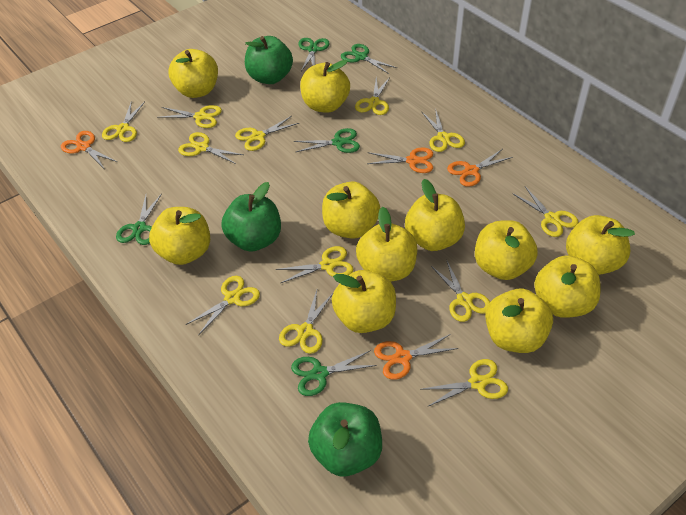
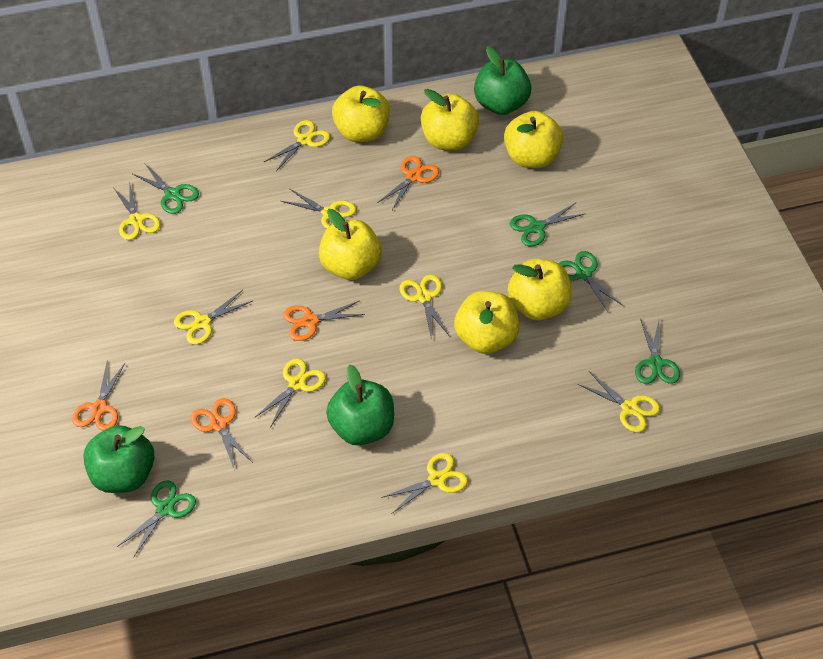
yellow apple: [149,207,210,265] [169,49,218,98] [300,60,350,113] [322,181,380,239] [332,270,396,333] [356,207,417,282] [405,179,465,251] [475,220,538,280] [485,289,553,353] [534,255,601,318] [566,215,635,275] = 11 -> [319,209,381,280] [332,85,390,142] [421,89,479,151] [454,291,519,354] [504,111,563,168] [508,258,572,320] = 6
yellow scissors: [102,101,145,142] [157,105,222,128] [178,132,244,164] [186,276,260,336] [235,116,299,151] [276,246,353,283] [279,290,333,354] [355,77,390,115] [420,359,508,407] [421,108,465,152] [431,259,490,322] [512,187,579,237] = 12 -> [113,185,160,240] [174,290,253,345] [254,358,326,428] [264,120,330,171] [281,188,356,229] [381,453,468,513] [399,274,449,336] [578,371,660,432] = 8

